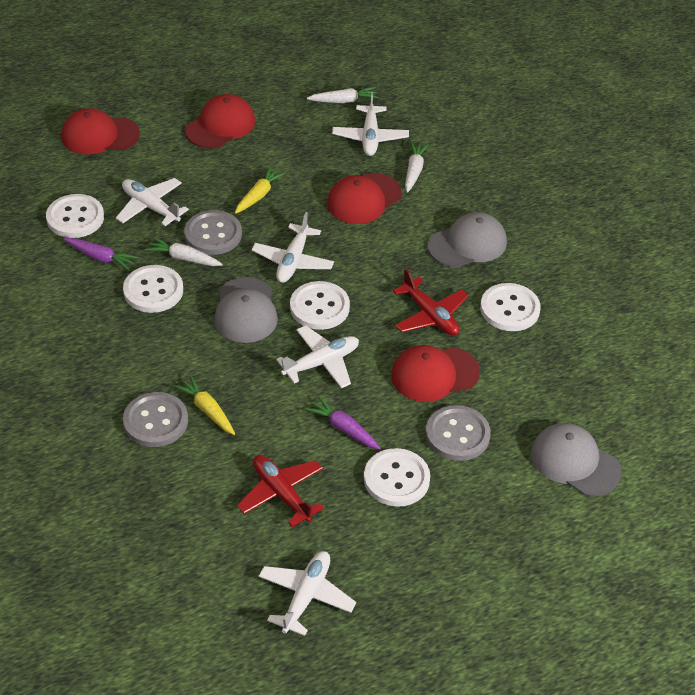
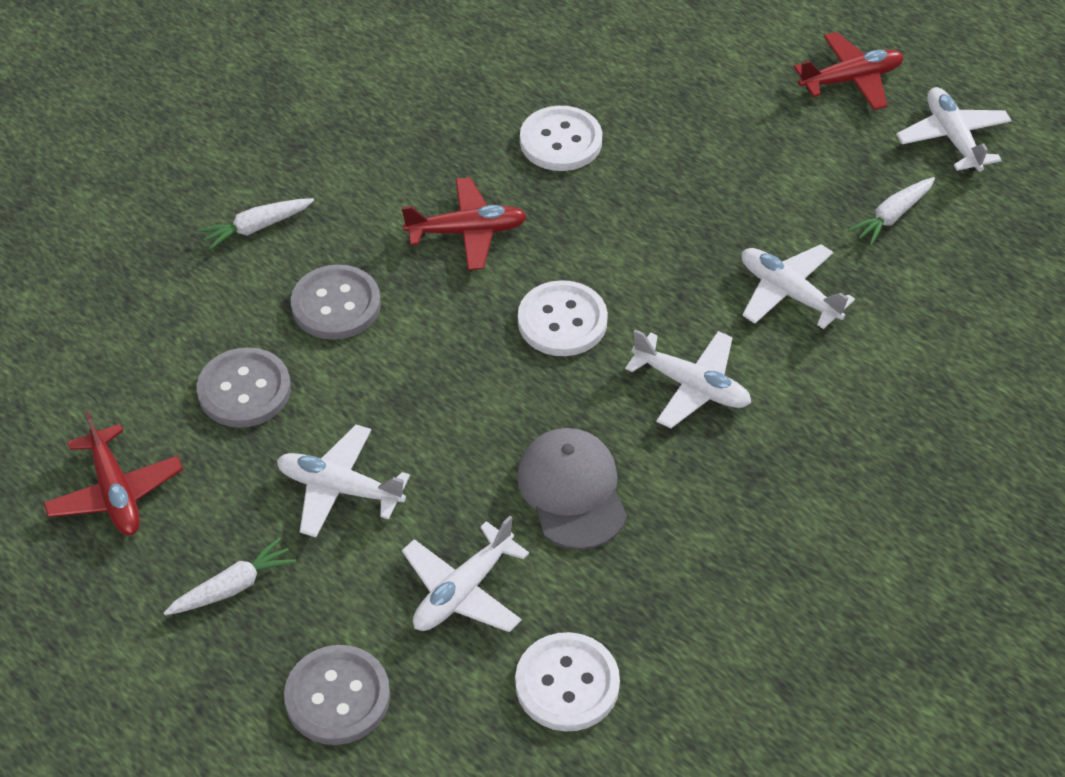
grey cap: [214,277,278,343] [427,212,507,268] [531,423,622,497] = 3 -> [517,428,627,550] = 1
purple carrot: [63,238,138,270] [305,396,381,450] = 2 -> none = 0
red cap: [62,108,140,155] [185,94,255,149] [327,173,401,224] [391,345,480,402] = 4 -> none = 0
red plane: [237,455,324,527] [393,269,469,336] = 2 -> [44,411,183,535] [402,177,527,270] [794,32,904,110] = 3
white button: [46,194,104,238] [123,265,183,313] [290,281,350,330] [364,448,430,507] [480,283,541,331] = 5 -> [515,632,620,731] [518,280,608,356] [520,106,602,171] = 3
yellow carrot: [174,375,235,435] [235,166,286,214] = 2 -> none = 0

